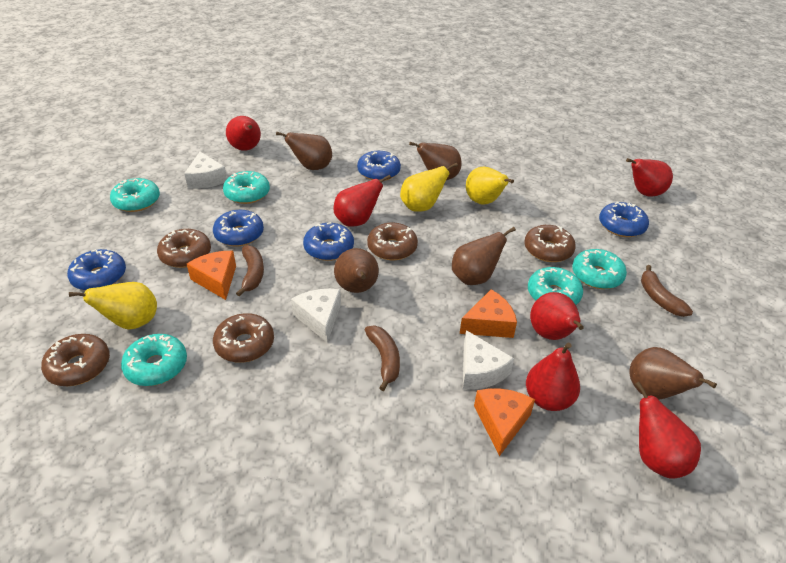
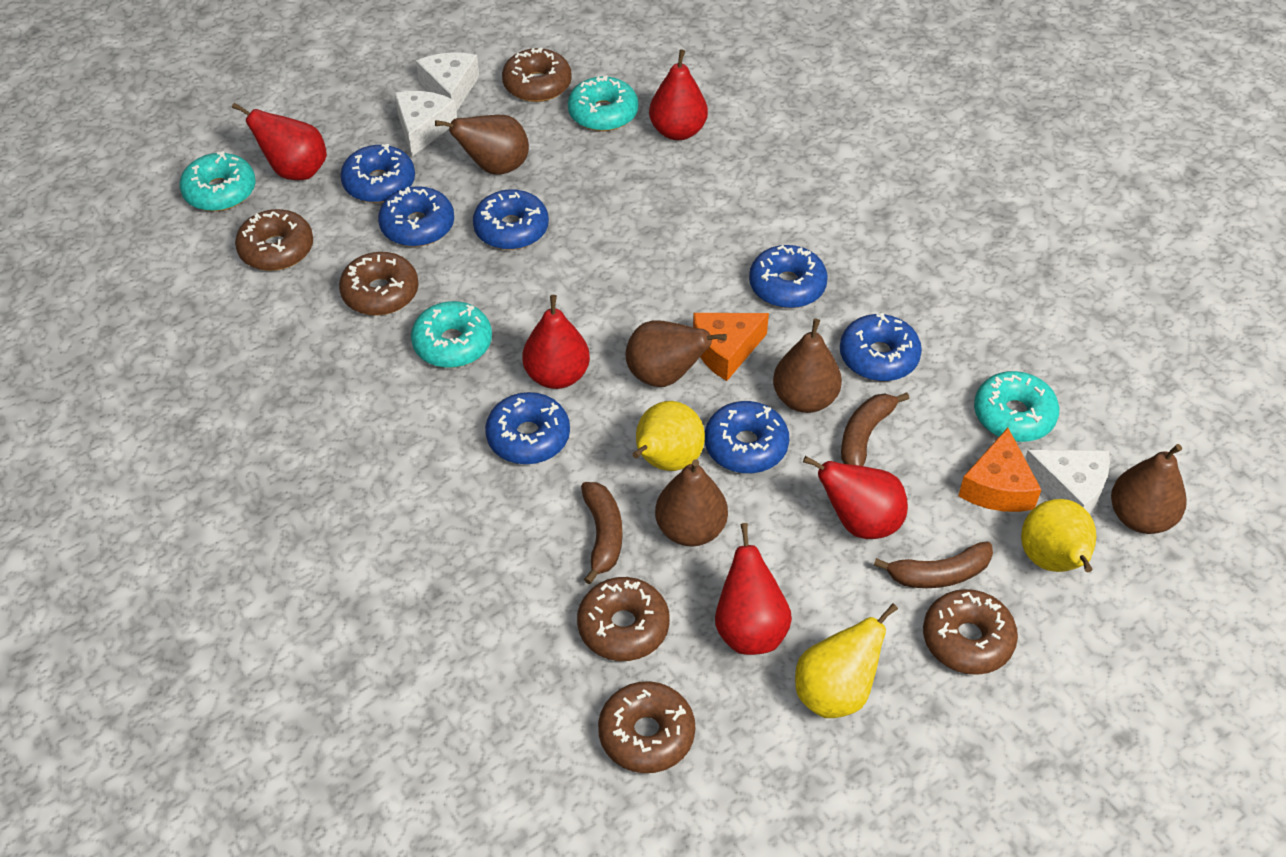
blue donut: [67,249,126,291] [213,210,264,246] [303,222,354,261] [357,151,401,181] [599,202,649,237] = 5 -> [340,144,415,203] [378,186,454,247] [473,189,549,250] [485,392,570,464] [705,401,789,473] [749,245,828,308] [840,313,922,381] = 7
brown donut: [41,334,110,386] [157,229,211,268] [213,313,274,363] [367,223,418,260] [524,225,576,262] = 5 -> [235,209,313,271] [339,252,419,316] [502,47,572,102] [577,577,670,661] [598,681,695,773] [923,589,1018,675] = 6
orange cheese: [187,251,236,300] [460,289,517,338] [474,388,535,456] = 3 -> [693,313,769,381] [958,428,1041,512] = 2
red pear: [226,116,261,151] [334,174,391,227] [526,343,580,411] [530,292,584,340] [626,158,673,197] [635,382,701,479] = 6 -> [232,103,327,180] [522,295,590,389] [649,49,708,140] [715,523,792,655] [803,456,908,539] = 5
turquoise donut: [110,178,160,212] [121,334,187,386] [223,171,270,204] [528,267,583,305] [572,249,627,289] = 5 -> [180,151,255,211] [411,301,492,368] [568,76,638,131] [974,371,1059,442] = 4

